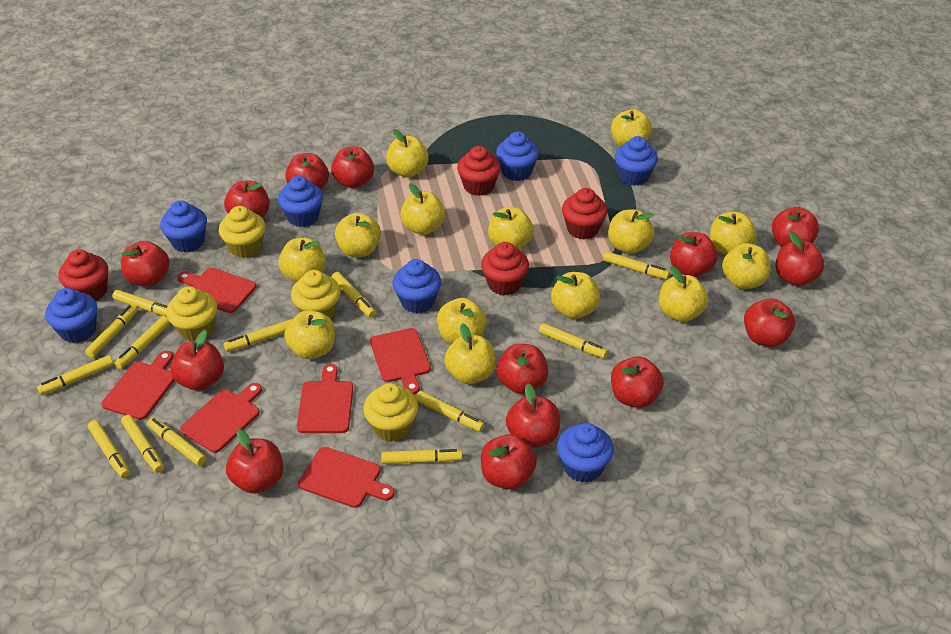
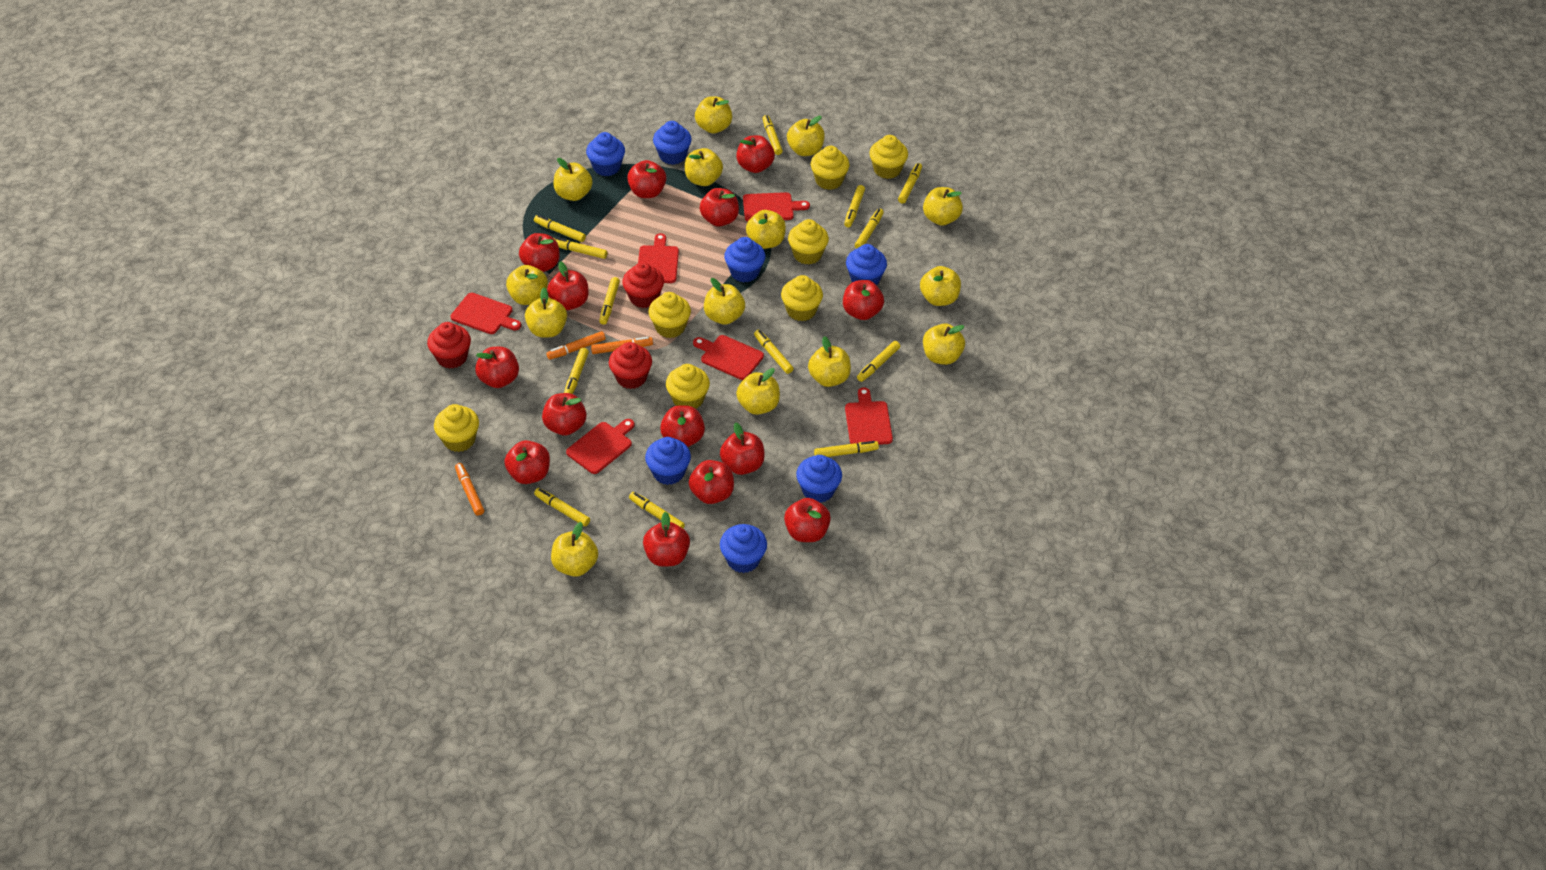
orange marker: none = 0 -> [455,463,484,516] [546,331,606,360] [591,337,653,354] = 3
red cupcake: [58,249,108,301] [457,146,501,196] [481,242,529,295] [562,188,607,240] = 4 -> [427,322,471,369] [609,342,652,389] [622,262,664,308] = 3
yellow cupcake: [166,286,217,341] [219,206,266,258] [291,270,341,319] [363,383,418,442] = 4 -> [434,404,479,452] [648,292,691,338] [666,364,710,409] [781,275,823,321] [788,219,829,265] [811,146,850,190] [869,135,908,179] = 7

